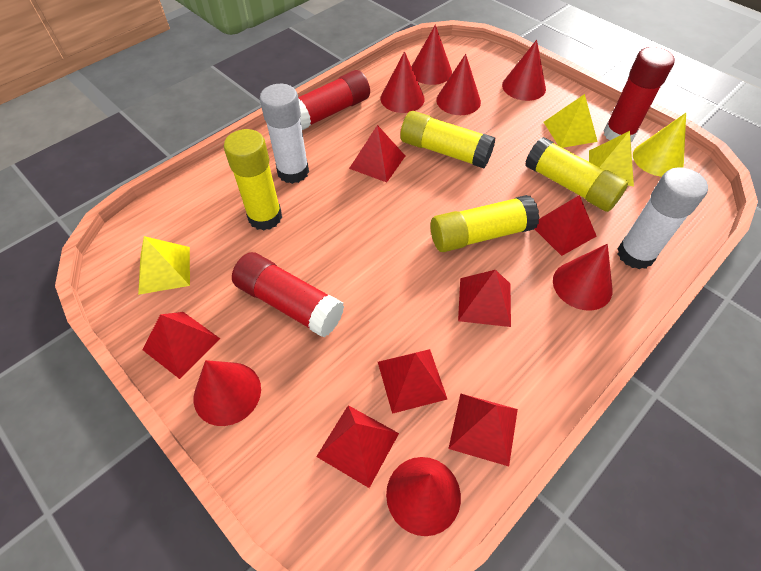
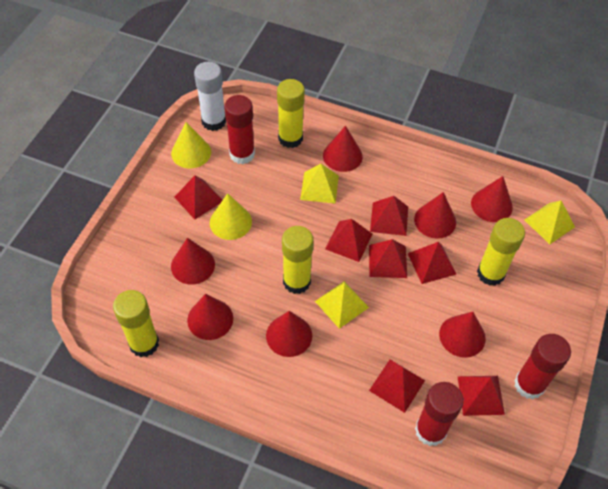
white glue stick: [260,84,309,184] [618,167,708,269] = 2 -> [194,62,226,131] = 1
yellow cone: [633,113,686,177] = 1 -> [171,122,211,168] [210,193,252,240] = 2

